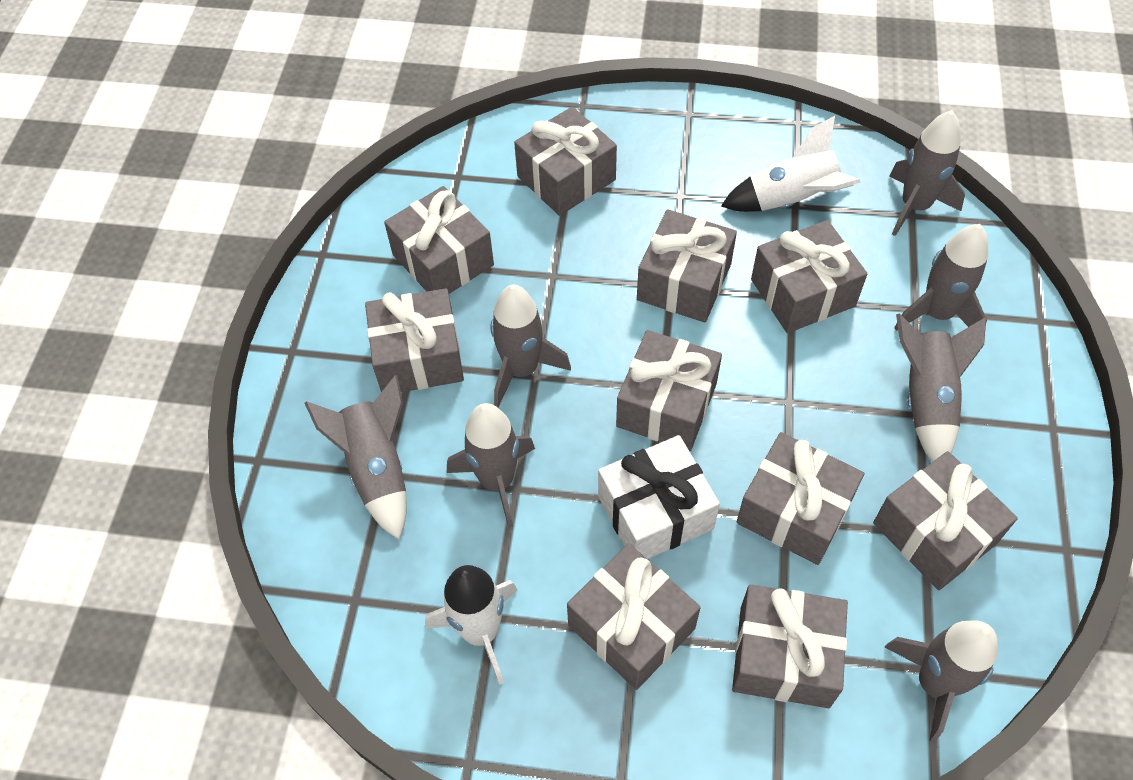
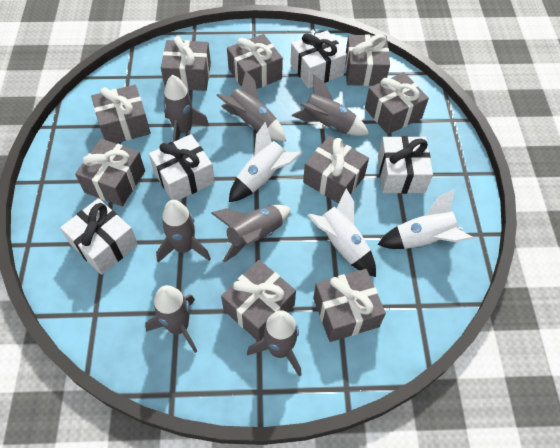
grey gift: [365,288,464,392] [384,186,494,294] [514,106,617,216] [567,543,701,690] [616,330,722,451] [637,209,737,322] [732,584,848,708] [737,432,864,565] [751,220,867,333] [873,451,1018,590] = 10 -> [75,139,145,206] [91,85,151,143] [161,36,211,91] [221,260,296,341] [227,34,283,89] [303,136,369,204] [313,269,386,342] [345,34,390,86] [365,72,429,135] = 9
white gift: [598,435,720,559] = 1 -> [60,198,138,275] [149,134,215,200] [290,30,347,89] [378,136,433,194] = 4
white rocket: [425,565,517,685] [721,116,861,212] = 2 -> [229,122,302,202] [308,188,376,277] [377,190,473,249] = 3

